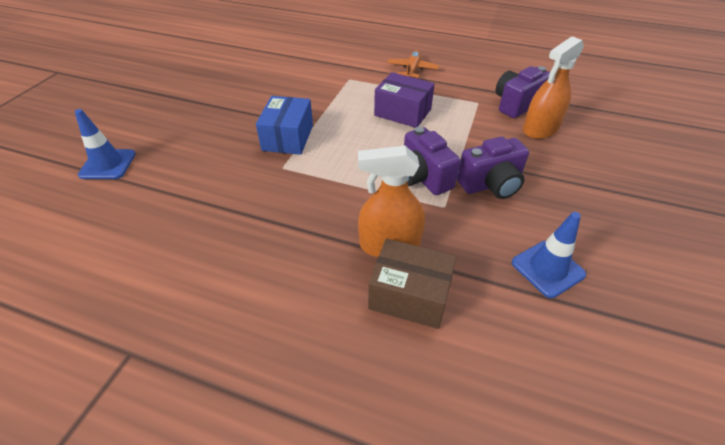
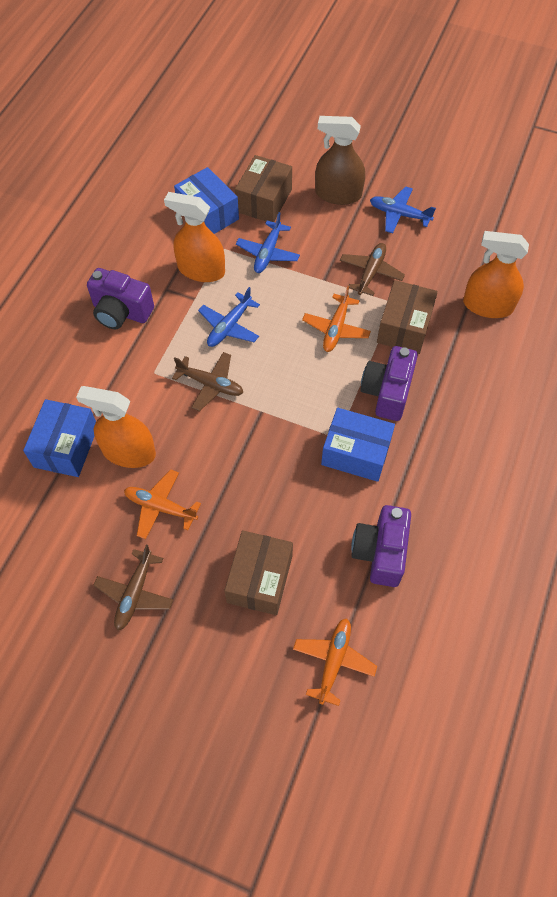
blue box: [256,96,313,155] = 1 -> [23,399,96,477] [174,167,239,234] [321,408,395,482] = 3
blue plane: none = 0 -> [198,287,260,347] [236,212,300,273] [370,186,436,233] = 3
blue traffic cone: [75,109,136,179] [512,212,586,298] = 2 -> none = 0
brown box: [368,238,456,329] = 1 -> [224,530,293,615] [235,155,292,222] [377,280,438,354] = 3
brown plane: none = 0 -> [93,545,173,630] [172,352,243,411] [340,243,405,296] = 3
brown spray bottle: none = 0 -> [315,116,365,205] = 1
orange plane: [387,50,439,78] = 1 -> [124,469,201,539] [293,618,377,706] [302,286,371,352] = 3
orange spray bottle: [358,146,425,257] [523,36,584,139] = 2 -> [76,386,156,468] [164,192,225,282] [463,231,529,318] = 3
purple box: [374,72,435,128] = 1 -> none = 0

